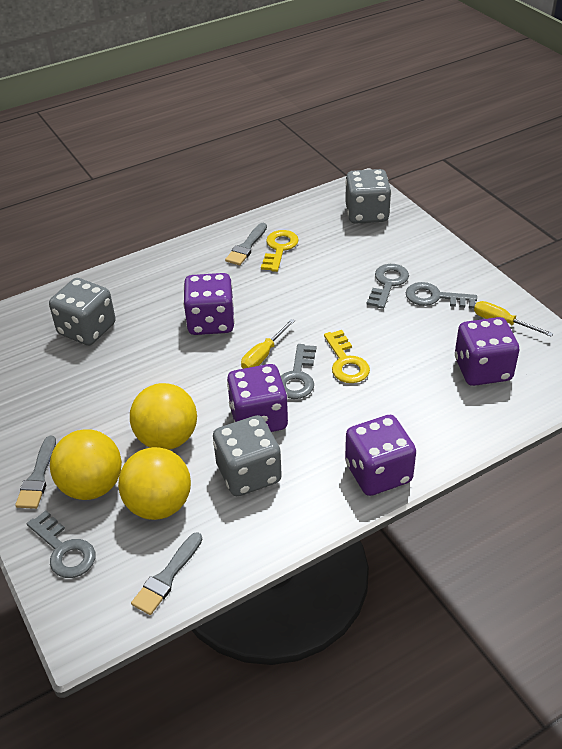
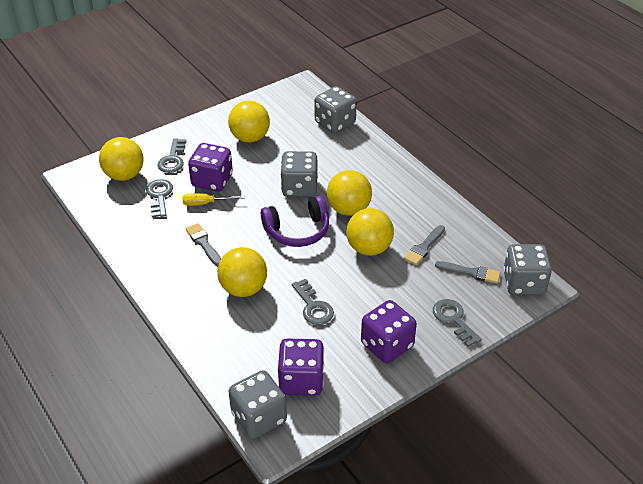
grey dice: [49,278,116,345] [213,415,282,496] [345,169,391,224] = 3 -> [228,370,287,439] [280,151,318,197] [315,86,357,133] [503,244,552,295] = 4
purple dice: [183,273,235,335] [227,364,288,432] [345,415,416,496] [455,317,519,386] = 4 -> [188,143,233,192] [277,339,324,396] [361,300,417,363] = 3
purple headphones: none = 0 -> [261,195,329,247] = 1
yellow ball: [50,429,122,500] [118,447,191,520] [130,383,197,450] = 3 -> [99,137,144,181] [217,247,267,297] [228,101,270,143] [327,170,372,216] [346,208,394,256] = 5
yellow key: [261,230,299,272] [324,330,370,383] = 2 -> none = 0
yellow screwdriver: [241,319,295,369] [474,301,554,337] = 2 -> [182,193,245,206] = 1

